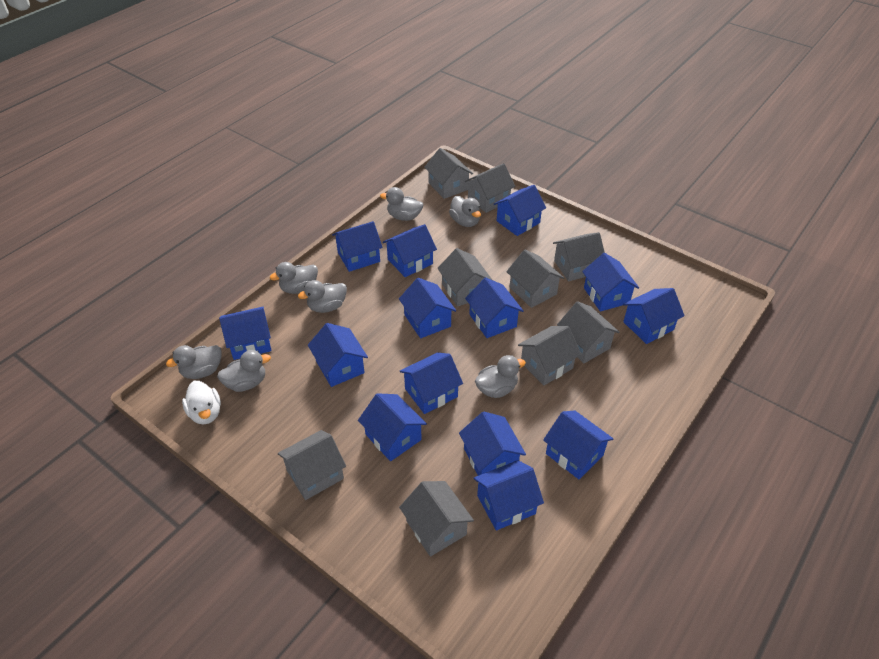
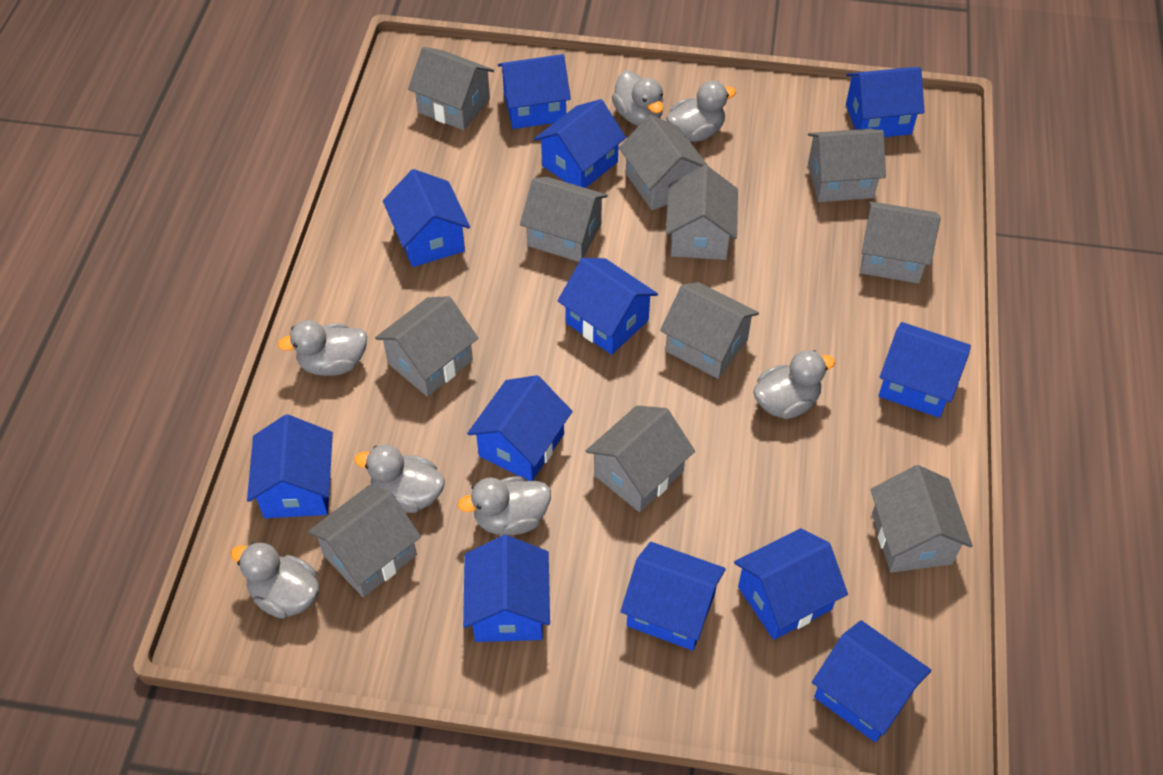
blue house: [219,307,272,360] [308,323,368,387] [332,221,383,272] [358,393,427,461] [383,224,437,277] [399,278,456,338] [400,352,463,414] [459,412,526,476] [465,278,524,338] [474,460,544,530] [494,185,546,236] [543,410,613,479] [582,253,639,311] [623,288,685,344] = 14 -> [247,414,333,518] [383,169,470,267] [463,535,550,642] [467,375,573,481] [498,54,571,129] [534,99,626,188] [557,258,658,355] [621,542,726,650] [734,528,848,640] [812,620,931,742] [846,67,925,137] [879,322,971,418] = 12
grey house: [278,430,346,500] [399,481,474,557] [424,148,473,199] [438,248,492,307] [465,163,515,213] [506,250,564,308] [518,326,581,385] [553,232,605,281] [557,301,620,363] = 9 -> [308,485,421,597] [375,296,478,397] [408,47,494,130] [520,177,608,262] [586,406,695,512] [619,115,708,210] [660,282,759,379] [666,165,738,260] [808,129,886,202] [860,201,941,284] [871,465,973,573] = 11
white duck: [182,381,221,424] = 1 -> none = 0

